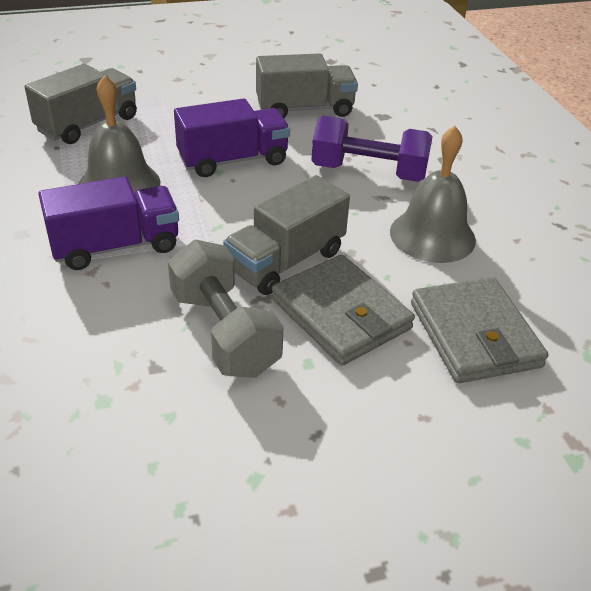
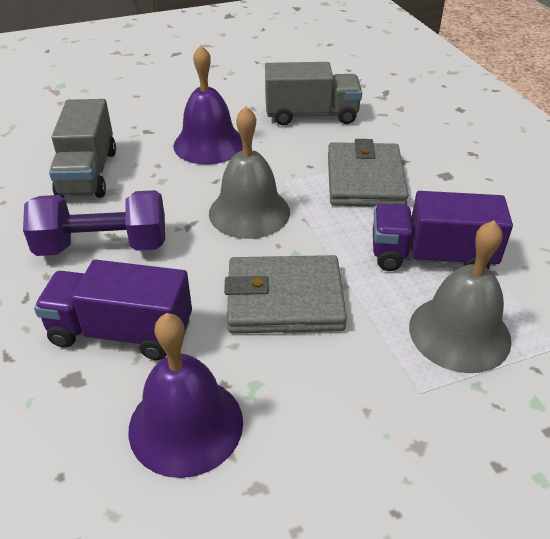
grey dumbbell: [168,240,284,378] = 1 -> none = 0
grey truck: [25,64,137,144] [223,175,350,295] [256,53,358,118] = 3 -> [49,99,116,198] [265,62,362,126] = 2
purple bell: none = 0 -> [128,313,243,478] [173,45,243,165] = 2

